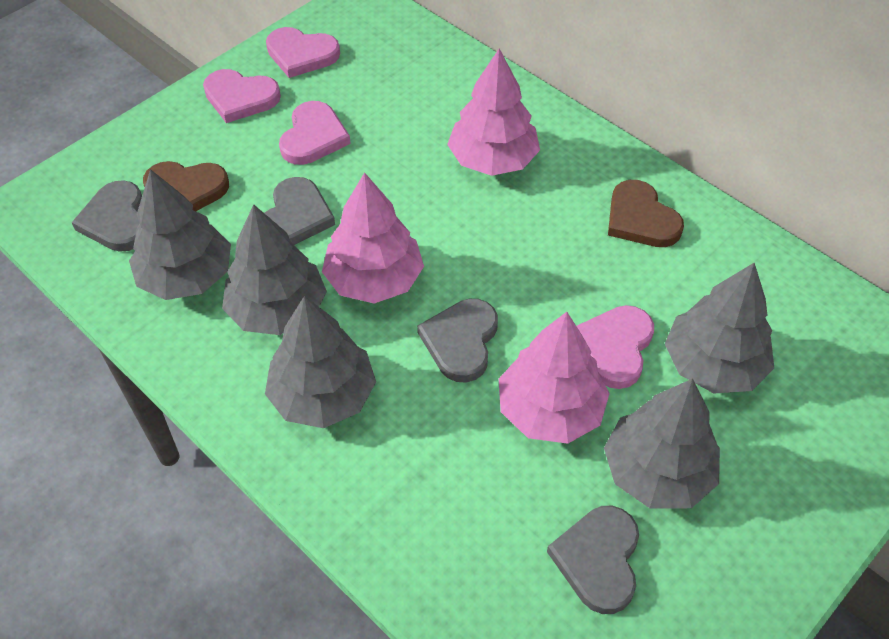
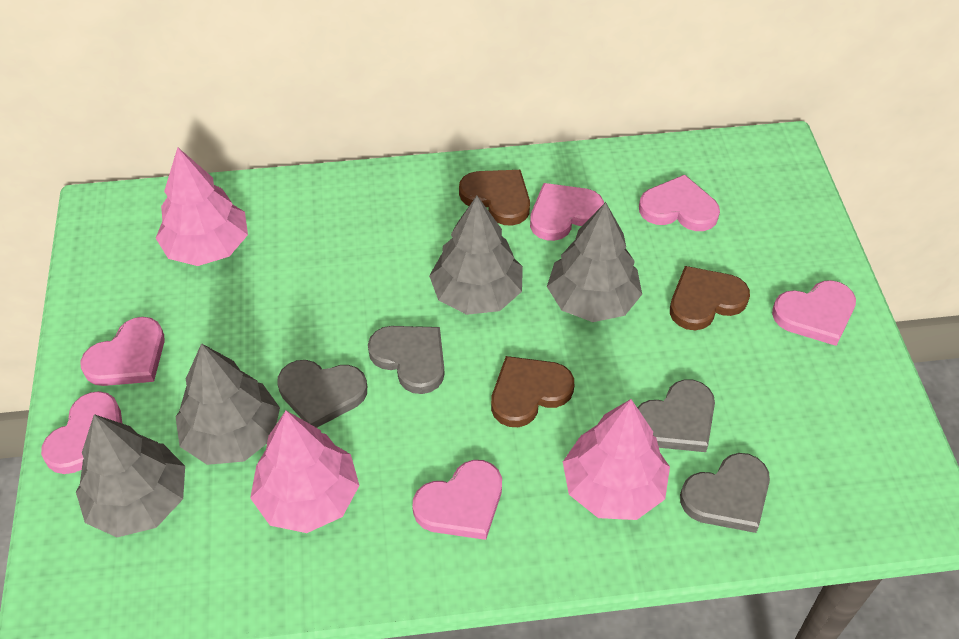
brown heart: [143,161,229,211] [608,180,684,247] = 2 -> [459,170,530,226] [491,356,574,427] [670,266,750,330] = 3
grey tree: [129,169,231,300] [222,204,327,335] [265,296,376,428] [604,379,720,508] [665,263,774,394] = 5 -> [76,414,185,537] [175,343,280,465] [429,196,523,315] [547,202,642,322] = 4
pink heart: [203,69,281,123] [266,27,340,78] [279,101,351,165] [577,305,654,389] = 4 -> [41,391,122,474] [80,317,165,386] [412,460,502,540] [530,183,604,241] [639,175,720,231] [772,280,856,346] = 6

